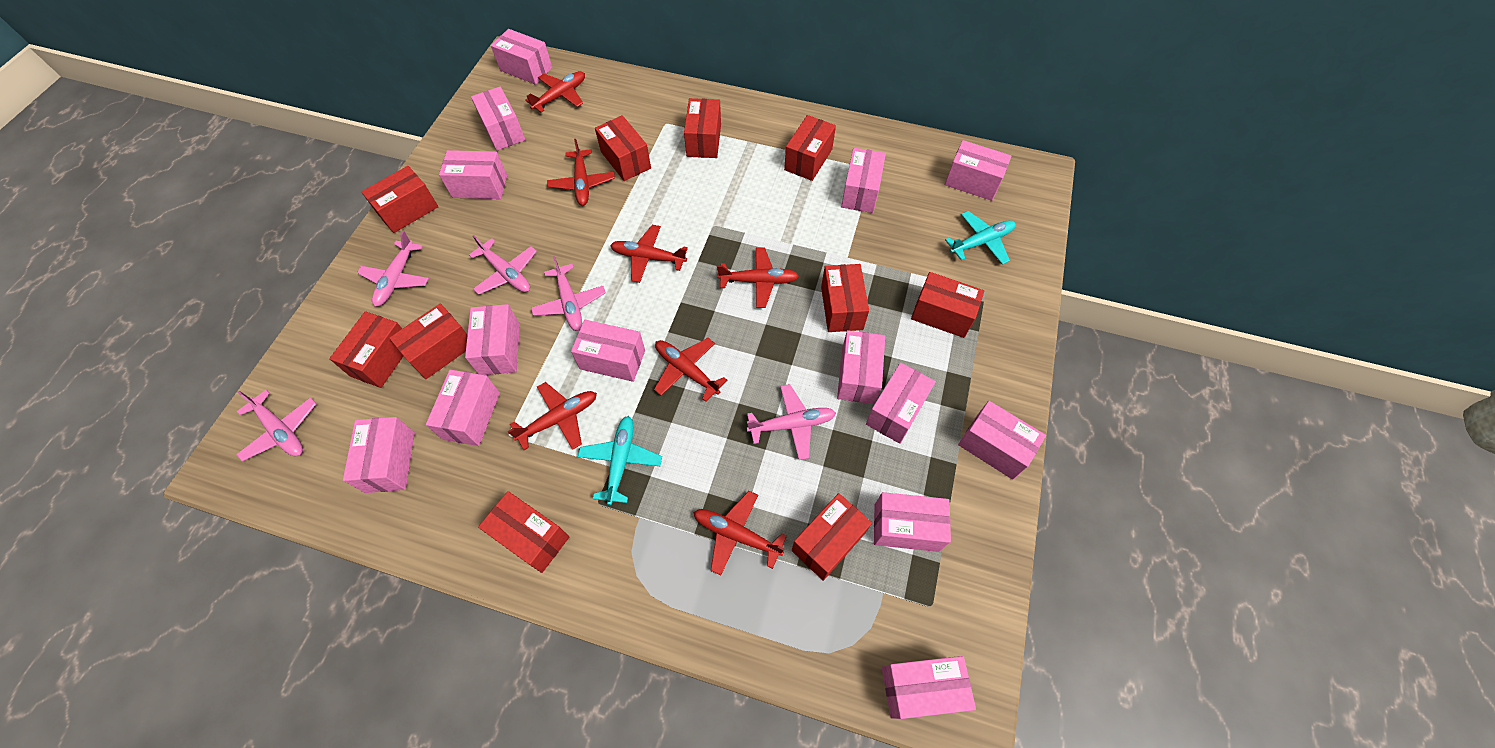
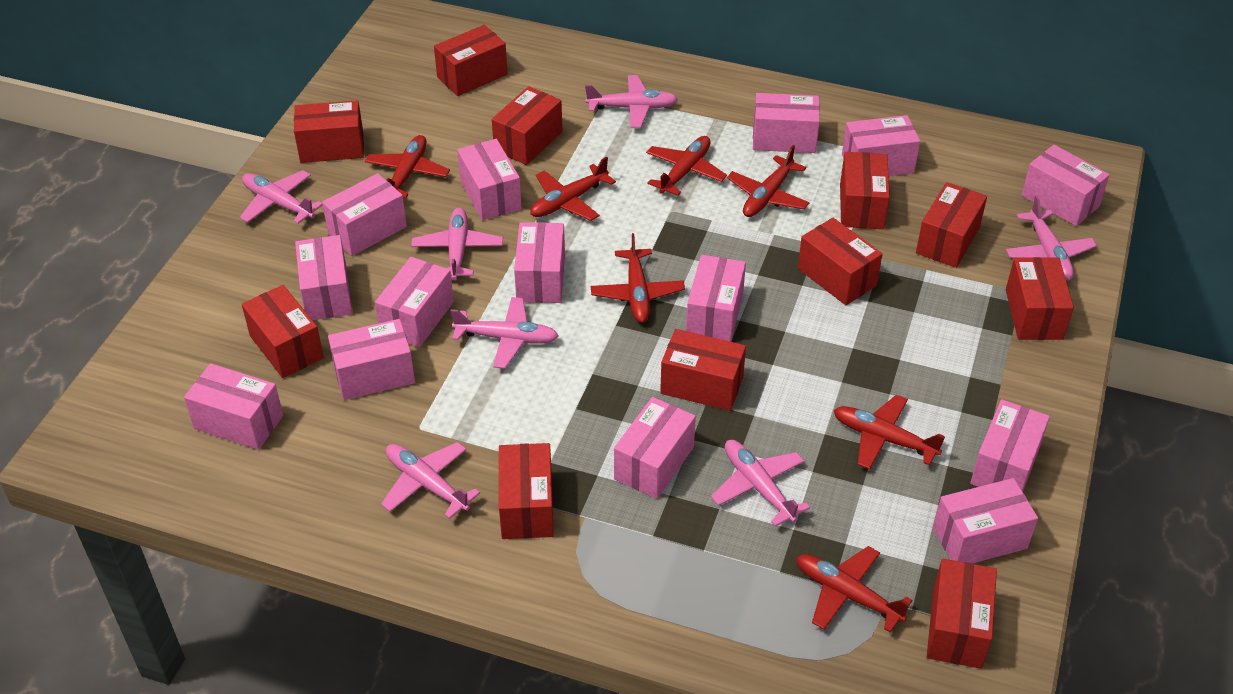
pink plane: [236,390,316,462] [357,231,429,307] [469,235,537,295] [531,256,606,331] [747,384,836,460] = 5 -> [240,170,322,224] [381,442,480,519] [411,208,503,280] [451,297,558,369] [585,75,678,128] [711,440,810,527] [1006,196,1097,281] = 7
red box: [329,311,403,388] [361,166,438,233] [389,304,467,379] [478,491,569,573] [595,115,651,181] [684,98,721,158] [784,115,836,181] [792,493,872,581] [821,264,869,332] [911,272,984,338] = 10 -> [242,285,324,378] [294,100,364,163] [434,25,508,96] [492,86,563,165] [499,443,554,539] [660,329,746,411] [798,218,883,305] [840,152,890,229] [916,182,987,268] [927,559,997,669] [1006,257,1074,340] = 11
turquoise plane: [578,416,662,505] [945,211,1016,265] = 2 -> none = 0

